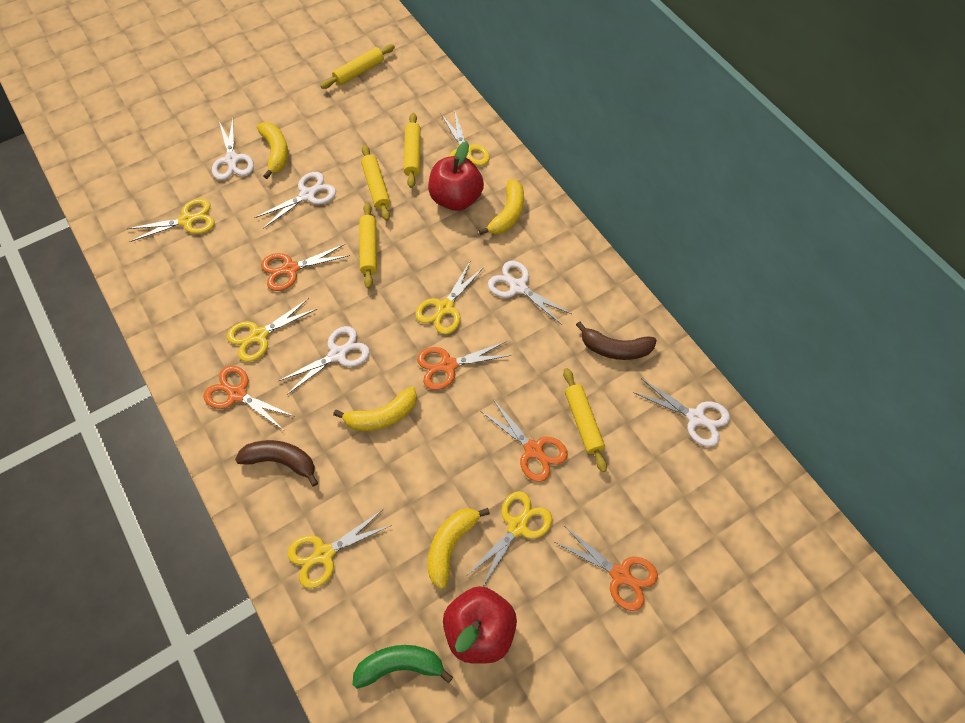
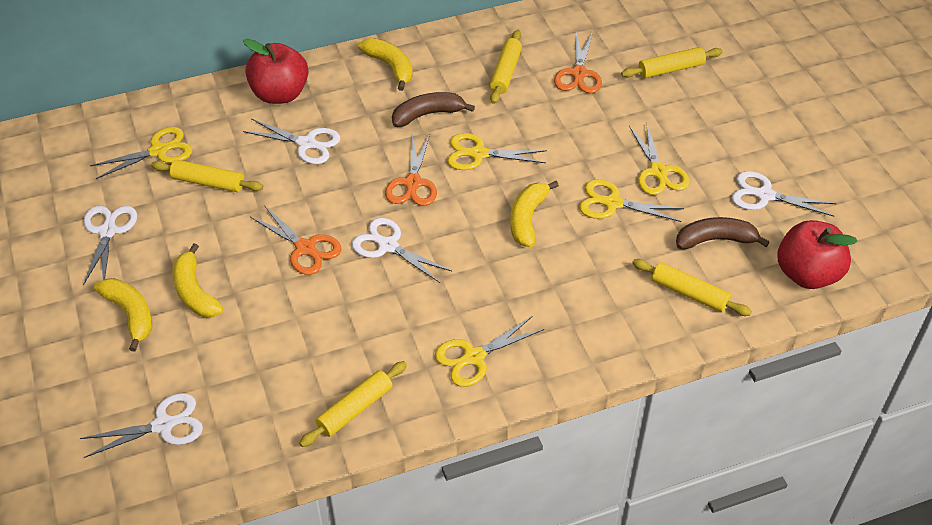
green banana: [353,645,453,689] = 1 -> none = 0
orange scissors: [203,365,293,430] [261,244,350,291] [417,341,512,390] [480,399,568,482] [555,527,658,611] = 5 -> [250,205,342,275] [385,134,437,206] [554,32,602,93] = 3
yellow scissors: [127,199,215,242] [227,298,317,362] [288,510,392,589] [415,260,484,334] [441,112,490,166] [467,491,552,586] = 6 -> [90,127,192,179] [435,316,544,387] [447,133,547,170] [579,179,684,222] [629,122,689,195] = 5

